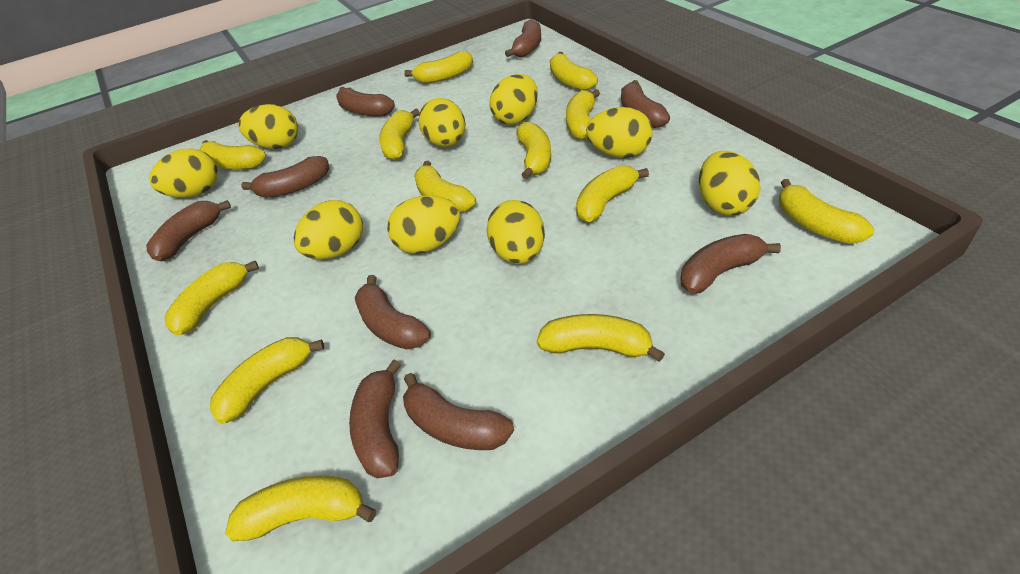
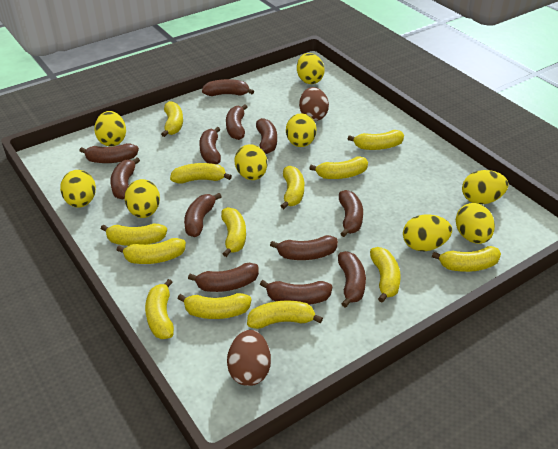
brown banana: [146,200,231,261] [241,156,329,198] [336,87,395,117] [349,359,401,478] [355,275,431,349] [403,373,514,450] [505,19,541,57] [621,80,670,128] [680,234,781,294] = 9 -> [79,143,139,163] [110,158,140,199] [184,193,222,237] [188,263,259,292] [199,127,221,164] [202,79,254,96] [226,104,247,140] [256,118,277,154] [260,280,333,305] [270,235,338,260] [338,251,366,308] [339,190,363,237] = 12
brown egg: none = 0 -> [227,330,271,386] [299,87,329,121] = 2

